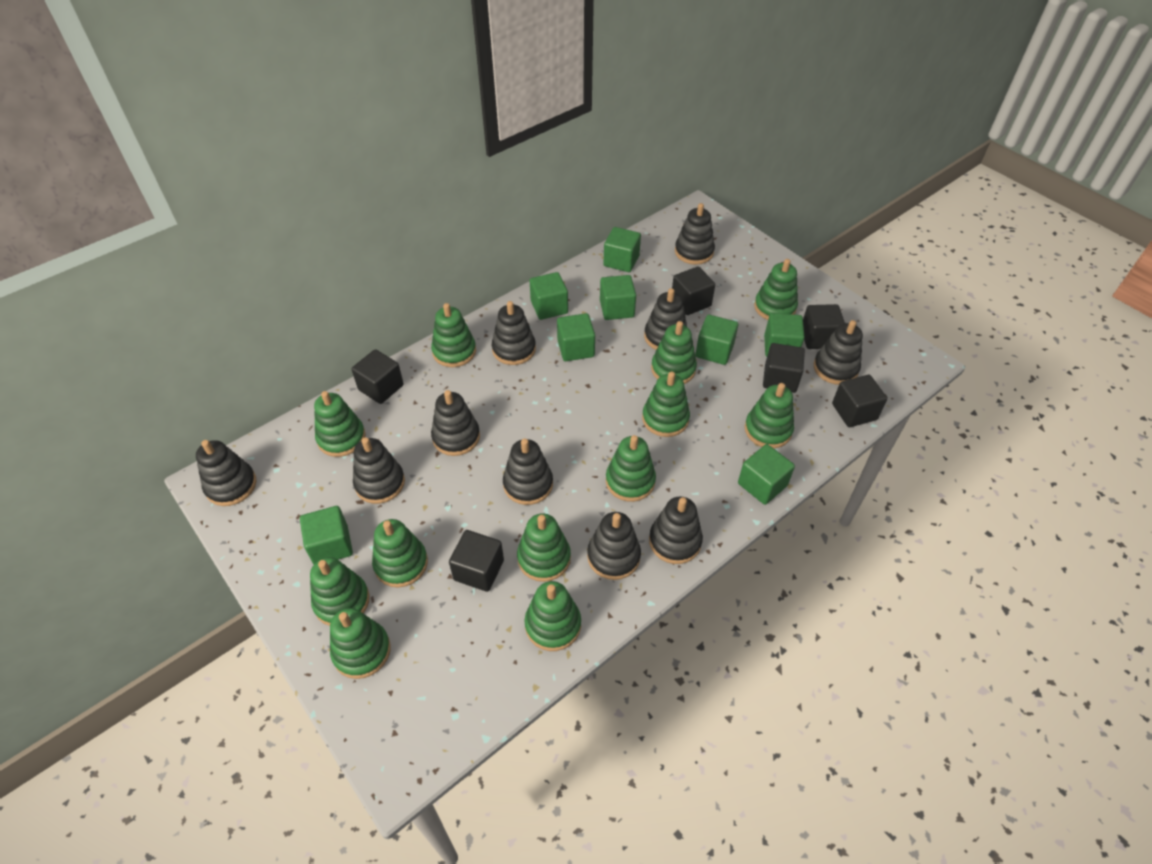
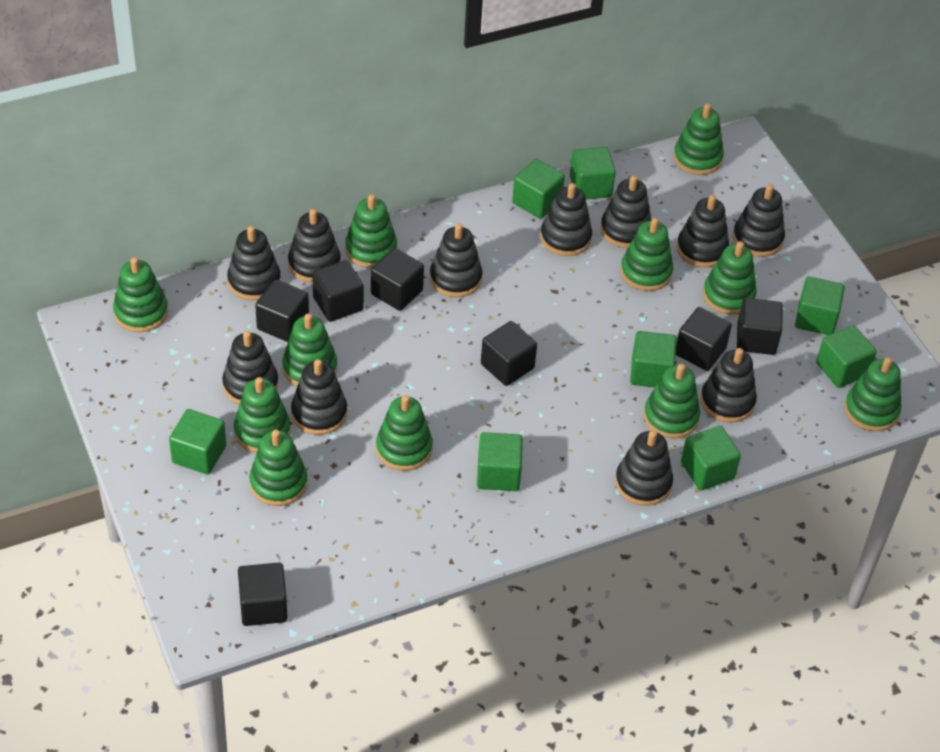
black cube: [351,349,404,404] [449,530,504,592] [672,266,715,315] [763,343,805,393] [803,304,845,349] [832,375,887,427] = 6 -> [238,563,288,626] [255,279,309,342] [312,260,364,322] [371,248,424,311] [481,321,537,386] [676,307,732,371] [737,298,783,355] = 7
black stacking toy: [196,440,256,506] [353,437,405,504] [431,390,480,456] [492,301,536,365] [503,439,553,505] [587,512,641,580] [644,288,687,350] [649,496,703,564] [675,203,715,265] [814,320,863,385] = 10 -> [222,331,278,404] [227,226,281,300] [288,209,341,283] [291,359,347,435] [430,224,482,297] [540,183,592,256] [601,175,651,248] [615,430,673,506] [677,195,729,267] [701,348,757,423] [733,184,785,257] = 11
green stacking toy: [310,557,370,626] [314,391,366,457] [330,608,391,679] [372,519,428,588] [431,303,476,367] [517,513,571,582] [524,581,581,651] [606,435,656,502] [642,371,690,437] [651,321,697,384] [745,383,794,448] [754,259,798,320] = 12 -> [113,257,168,332] [234,377,291,453] [249,430,307,506] [282,313,337,386] [345,194,397,268] [376,395,433,471] [621,218,673,291] [644,364,700,439] [674,103,724,175] [703,241,757,315] [845,357,901,431] = 11

